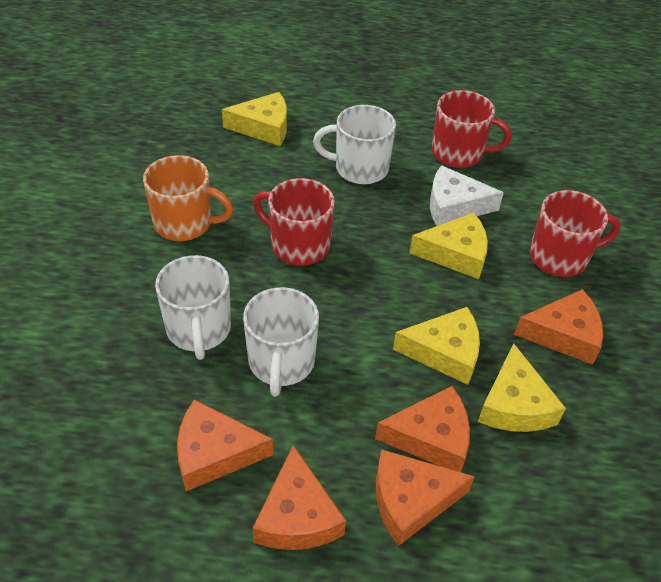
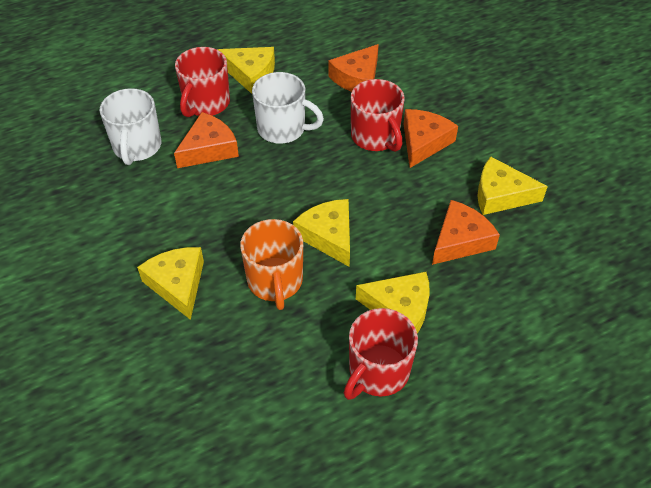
orange cheese: [177,400,273,491] [253,445,346,550] [375,386,470,472] [376,449,475,546] [514,289,603,365] = 5 -> [174,112,239,168] [328,44,379,92] [404,109,458,168] [432,200,500,265] = 4
white cheese: [430,165,504,226] = 1 -> none = 0
white mug: [155,255,231,360] [243,287,319,397] [313,105,396,184] = 3 -> [100,88,161,165] [252,72,324,144] = 2
yellow cheese: [222,92,287,146] [393,307,480,385] [410,213,488,279] [478,343,566,432] = 4 -> [137,247,204,320] [217,47,275,94] [293,199,350,267] [356,272,430,333] [477,156,548,215] = 5

